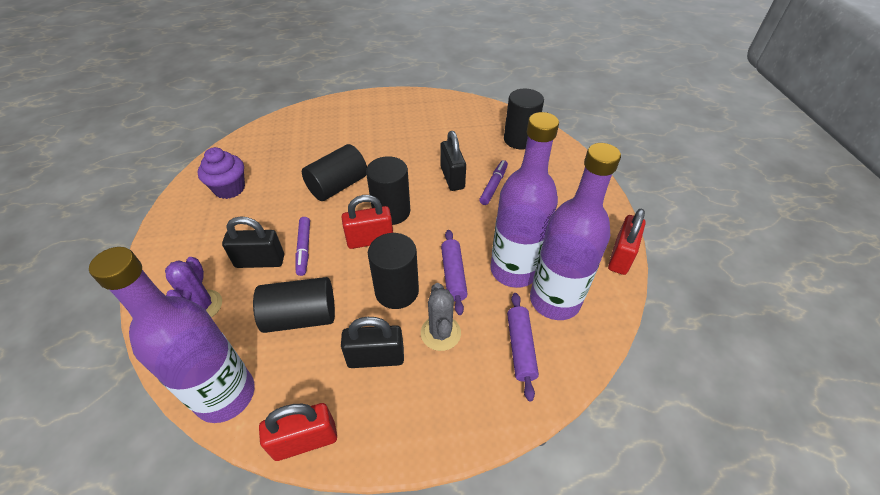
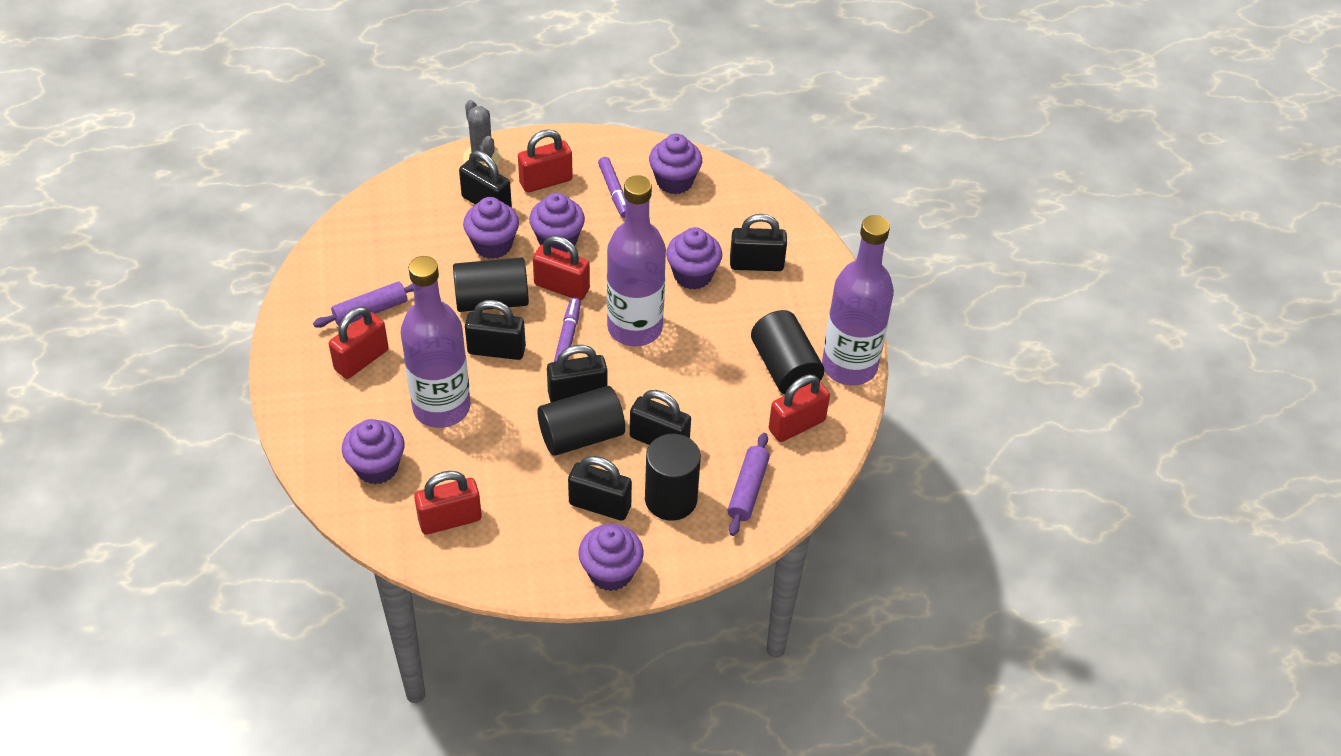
black cylinder: [253,277,335,333] [302,144,367,201] [366,156,410,225] [368,233,419,309] [504,89,544,149] = 5 -> [453,257,529,312] [537,386,625,456] [645,433,701,521] [751,310,824,395] = 4
black padlock: [222,216,284,268] [341,317,404,368] [440,131,466,191] = 3 -> [459,150,512,208] [465,300,526,360] [547,345,607,402] [568,456,632,520] [630,390,691,445] [730,214,787,271] = 6
purple cactus: [165,257,222,318] = 1 -> none = 0
purple cupcake: [198,147,245,199] = 1 -> [342,419,404,484] [463,197,519,259] [529,193,585,253] [578,524,644,591] [649,134,702,194] [666,227,722,289] = 6
red padlock: [259,403,337,461] [342,195,393,249] [608,209,646,275] = 3 -> [329,307,389,379] [414,471,482,535] [518,130,573,193] [533,235,590,301] [769,375,830,442] = 5

